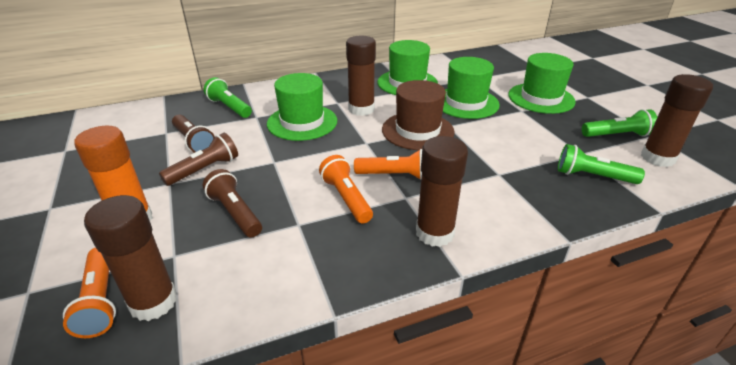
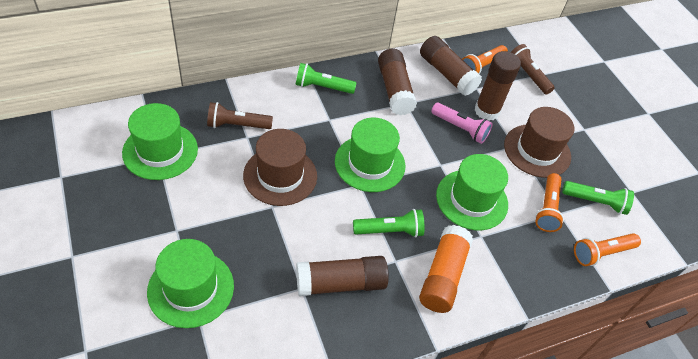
brown flashlight: [159,133,238,186] [172,115,215,153] [203,169,262,238] = 3 -> [207,102,273,129] [511,44,555,95] = 2
brown hat: [382,80,455,150] = 1 -> [243,129,317,206] [504,107,574,178] = 2
pink flashlight: none = 0 -> [431,102,493,144] = 1

